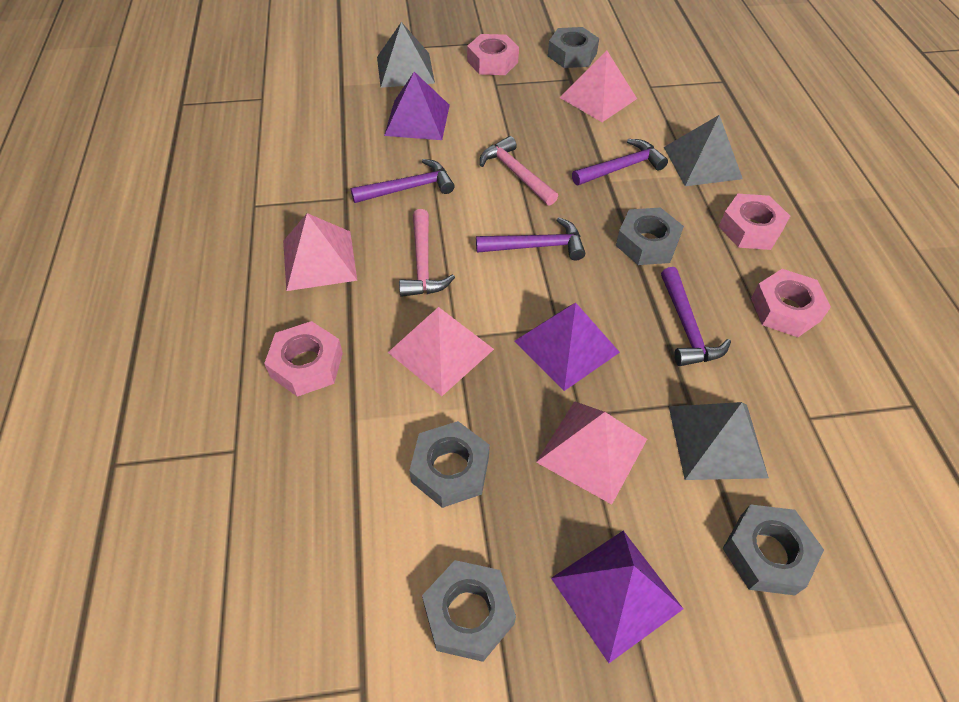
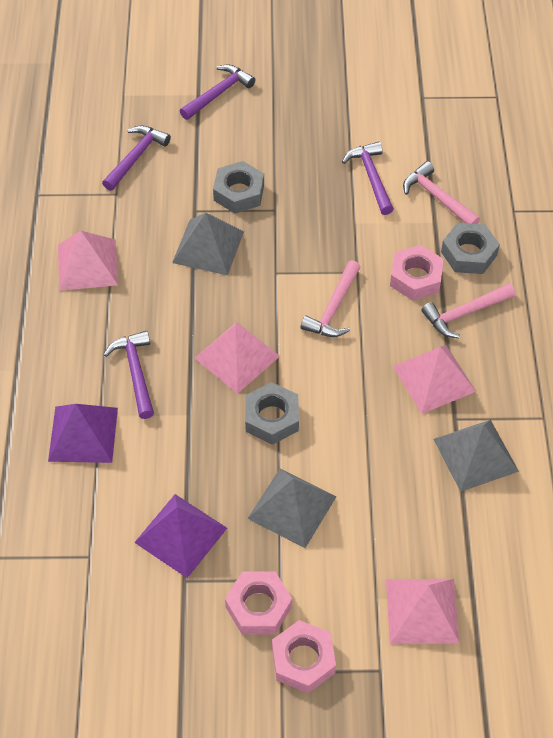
grey nut: [409,421,490,508] [422,560,516,662] [548,27,599,68] [616,207,684,265] [722,504,824,595] = 5 -> [213,161,264,213] [245,382,299,445] [441,223,500,274] = 3
pink hammer: [399,209,455,297] [480,136,558,206] = 2 -> [301,260,361,337] [403,161,480,224] [421,284,515,338] = 3
pink nut: [264,321,343,397] [467,34,519,75] [719,194,790,250] [751,269,831,337] = 4 -> [225,572,292,635] [272,620,336,693] [390,245,444,301] = 3
purple pyramid: [384,72,450,140] [515,303,620,391] [551,531,683,663] = 3 -> [48,404,118,463] [134,494,227,578] = 2

